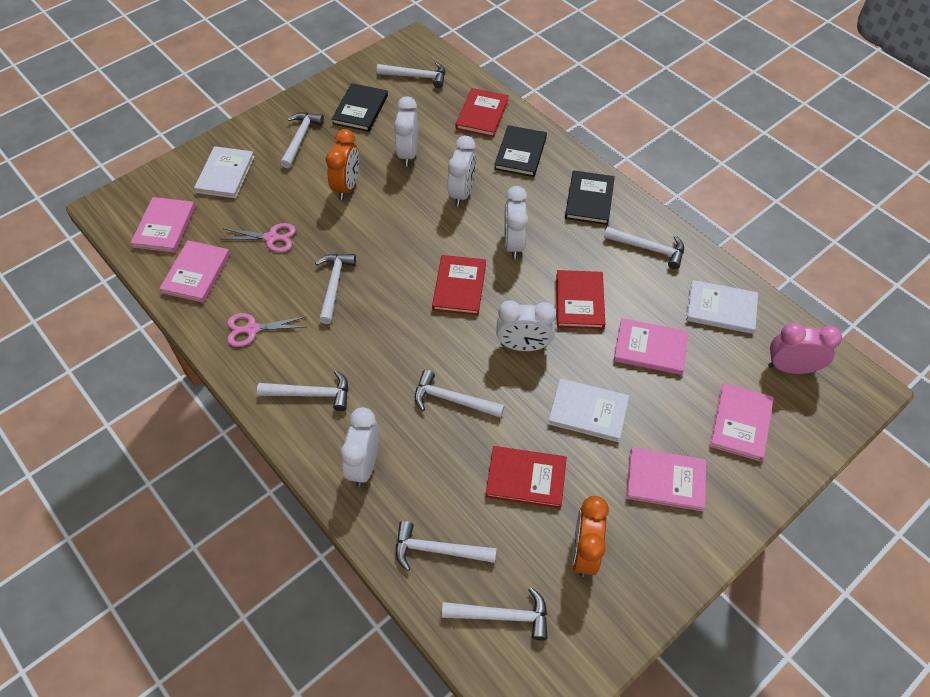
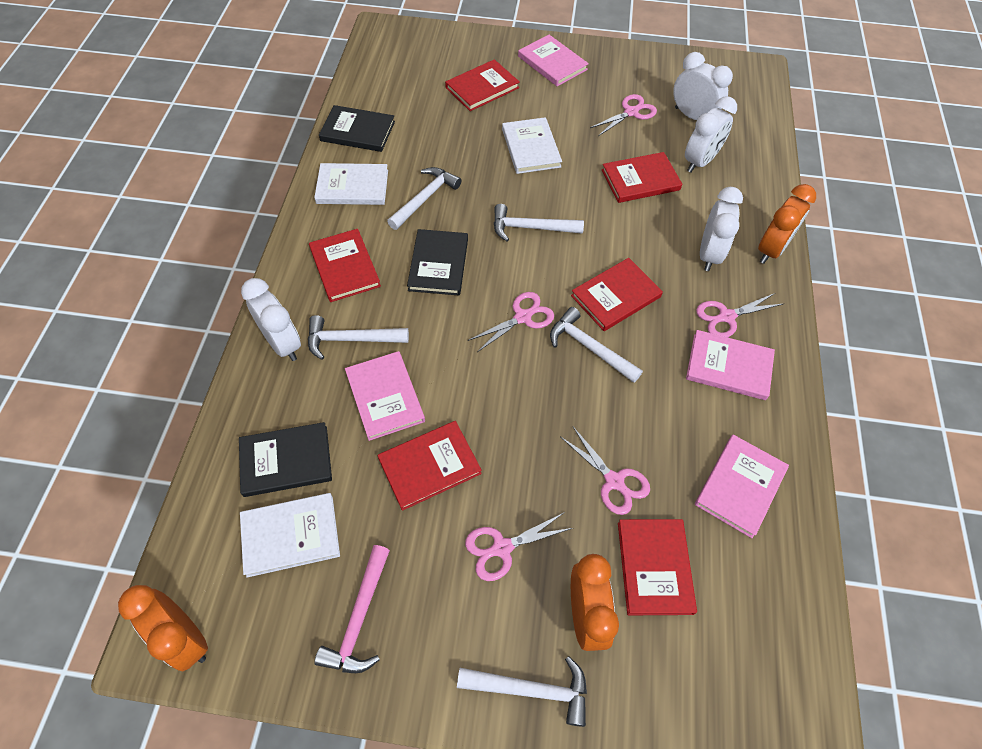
orange clock: [326,129,359,200] [572,496,609,577] = 2 -> [118,585,208,671] [571,554,619,651] [758,184,816,264] = 3
pink book: [131,197,195,253] [159,240,230,303] [614,318,689,375] [626,448,706,511] [710,383,774,462] = 5 -> [345,351,425,441] [518,35,589,86] [686,330,775,400] [695,435,789,538] = 4
pink clock: [768,323,842,374] = 1 -> none = 0
pink hammer: none = 0 -> [314,545,390,673] = 1
pink scissors: [222,223,296,252] [227,313,307,347] = 2 -> [465,512,572,581] [468,292,554,352] [561,427,650,515] [590,94,657,136] [696,293,785,337] = 5
red book: [432,255,486,315] [456,88,509,137] [486,446,567,509] [556,270,605,329] = 4 -> [309,229,381,302] [378,421,482,511] [445,59,520,111] [571,258,663,331] [602,152,682,203] [618,519,697,615] = 6
white clock: [340,407,379,487] [394,96,418,166] [448,136,476,206] [496,300,556,351] [504,186,528,259] = 5 -> [241,278,301,361] [673,52,733,120] [685,96,737,173] [700,187,743,271] = 4
white hammer: [257,371,348,411] [280,112,324,168] [315,254,356,324] [377,62,445,88] [396,521,497,571] [415,370,504,418] [442,587,547,640] [604,227,684,269] = 8 -> [308,315,409,360] [387,167,462,230] [457,656,587,727] [494,204,584,241] [550,307,643,383] = 5

